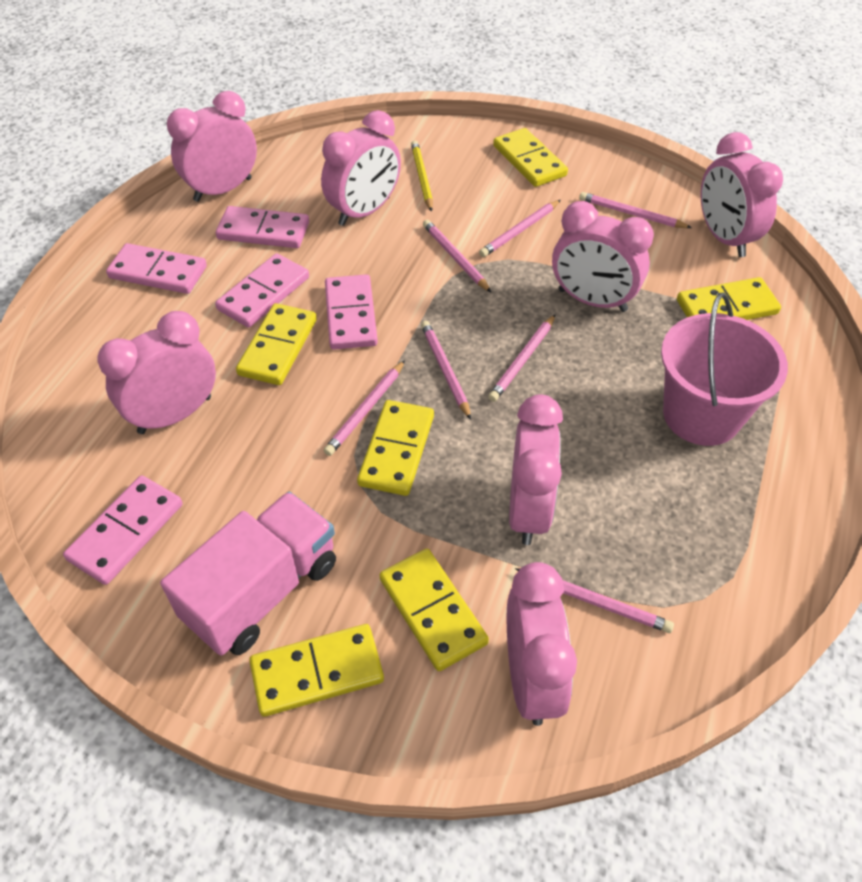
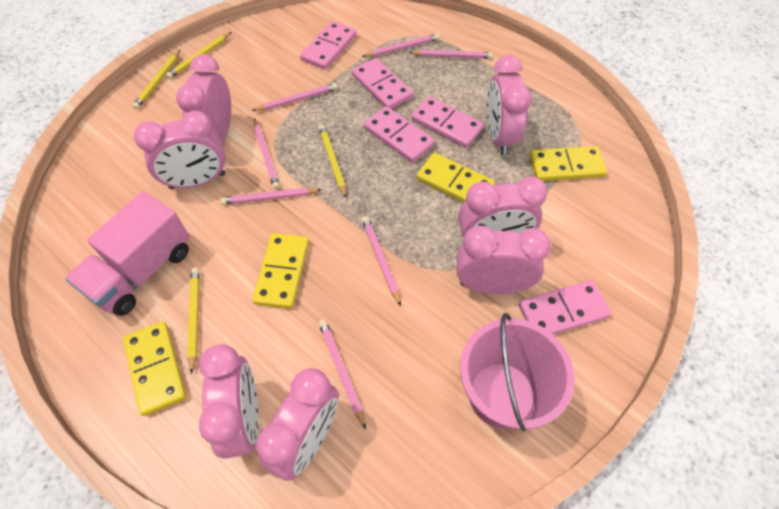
yellow domino: [236,303,317,385] [249,624,384,717] [357,400,434,496] [380,549,489,671] [493,128,568,187] [677,277,781,320] = 6 -> [123,322,186,416] [252,233,309,309] [416,153,495,202] [530,146,607,181] = 4
yellow pencil: [411,140,433,212] = 1 -> [132,50,180,109] [166,32,232,79] [187,267,199,374] [319,125,346,198] = 4

